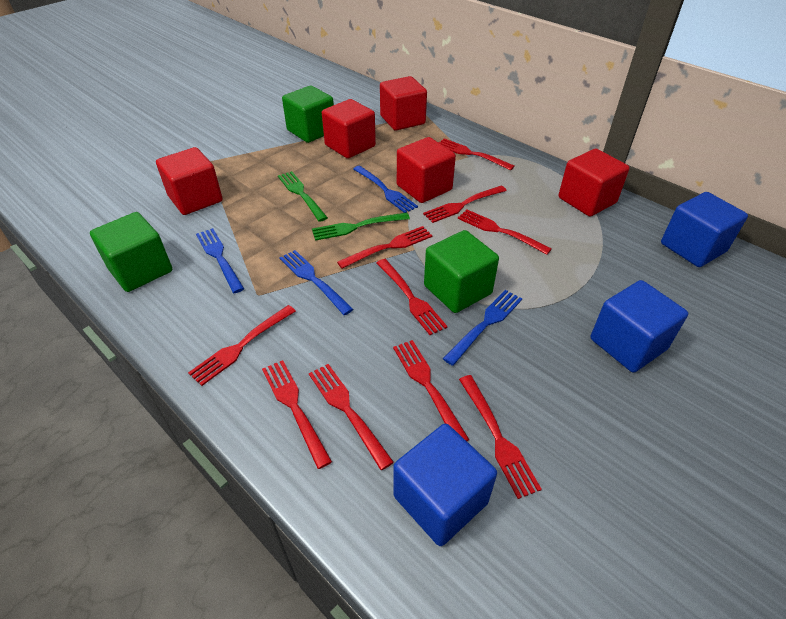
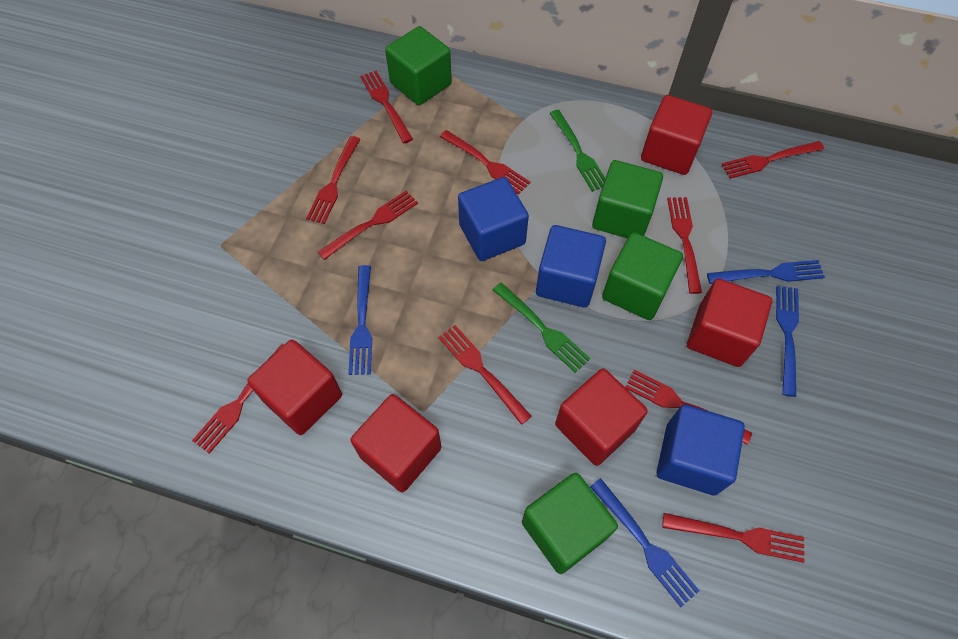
green cube: [90,212,172,292] [282,85,334,143] [424,230,499,313] = 3 -> [385,26,452,105] [522,473,618,574] [592,160,663,239] [602,232,683,320] = 4

